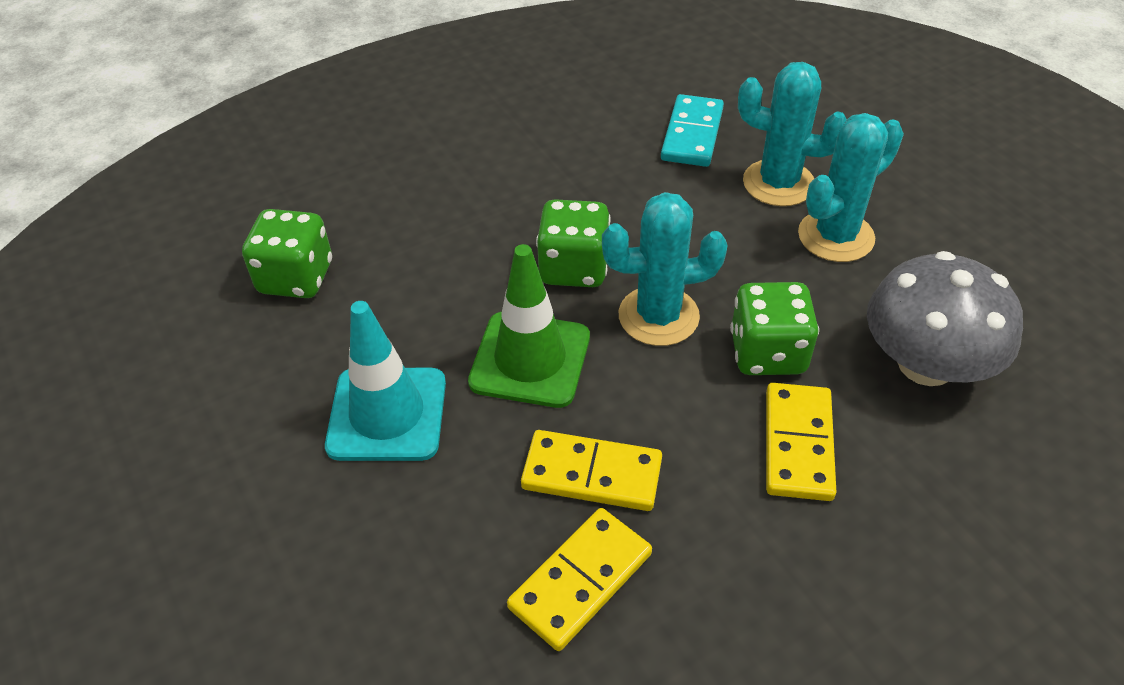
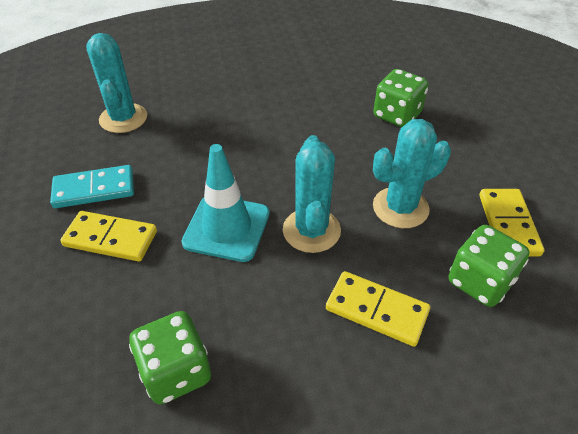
green traffic cone: [468,244,590,408] = 1 -> none = 0
grey mushroom: [867,251,1023,386] = 1 -> none = 0

